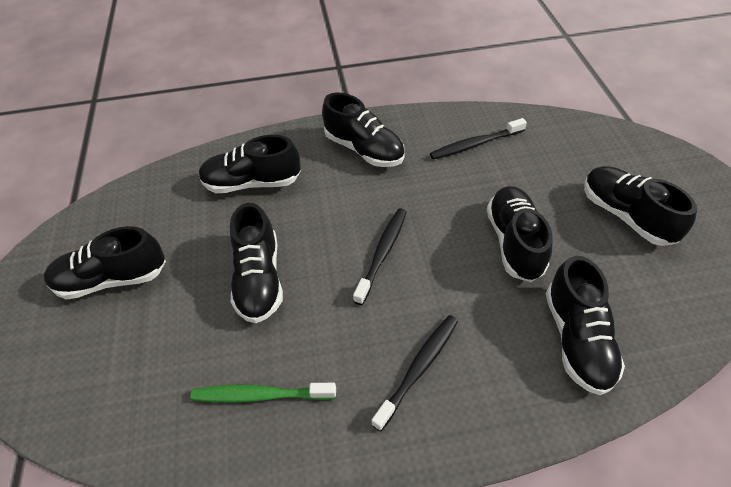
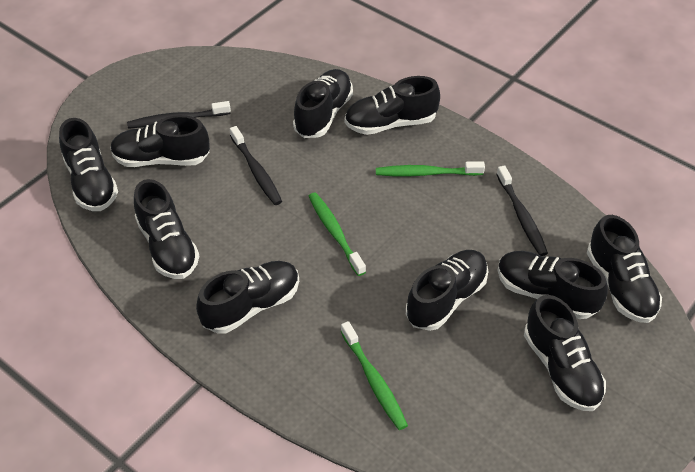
black shoe: [44,226,166,300] [199,135,301,193] [230,203,283,323] [322,93,405,167] [487,186,553,282] [546,256,625,395] [584,166,697,246] = 7 -> [59,118,118,211] [110,115,210,167] [134,179,200,279] [196,261,299,334] [293,69,353,138] [344,76,440,135] [406,250,488,331] [497,251,608,319] [524,295,606,411] [587,215,662,323] = 10
green toothbrush: [190,383,336,403] = 1 -> [309,192,366,276] [341,321,408,430] [376,161,485,176] = 3

